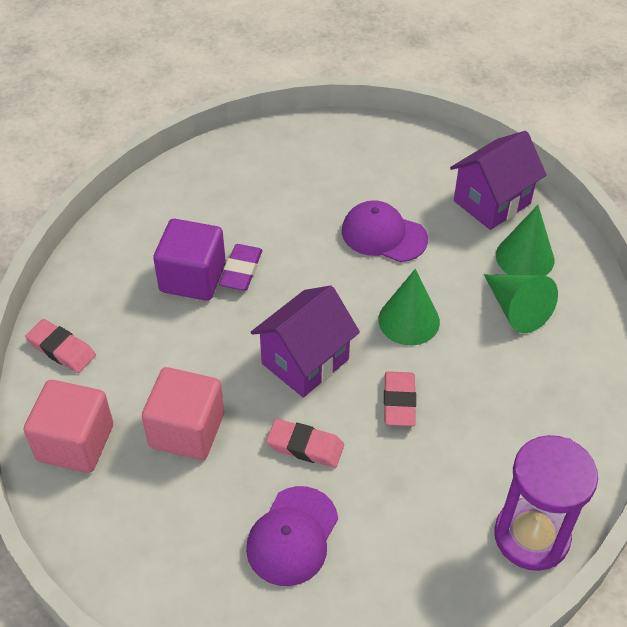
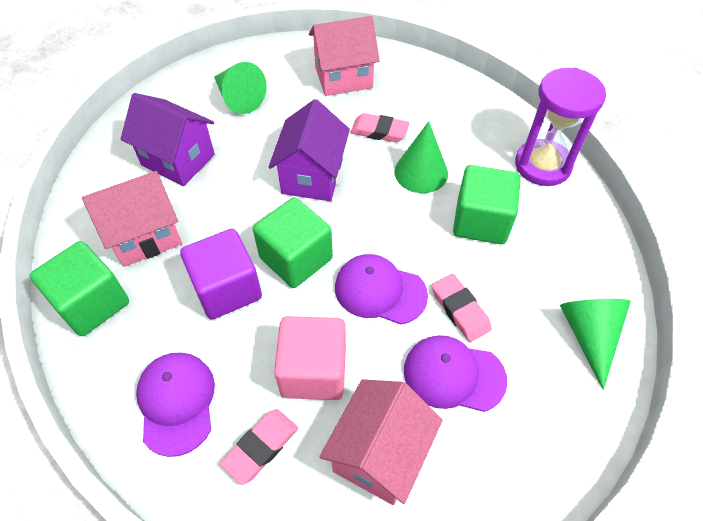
green cube: none = 0 -> [30,241,129,336] [253,197,333,288] [453,165,521,244] = 3
pink cube: [24,380,113,473] [142,367,224,460] = 2 -> [274,316,346,400] = 1
pink house: none = 0 -> [82,171,182,267] [309,16,380,96] [319,379,443,505] = 3
purple cap: [246,486,338,586] [342,200,428,262] = 2 -> [136,353,215,457] [335,254,428,324] [404,335,507,412] = 3
purple eraser: [219,244,262,291] = 1 -> none = 0

